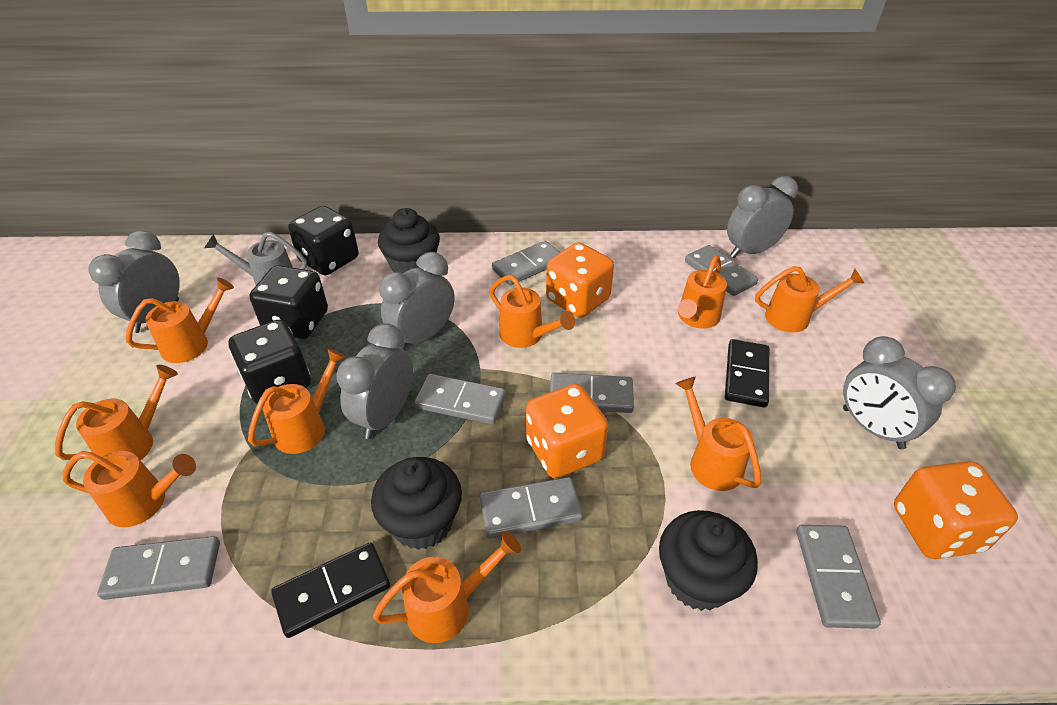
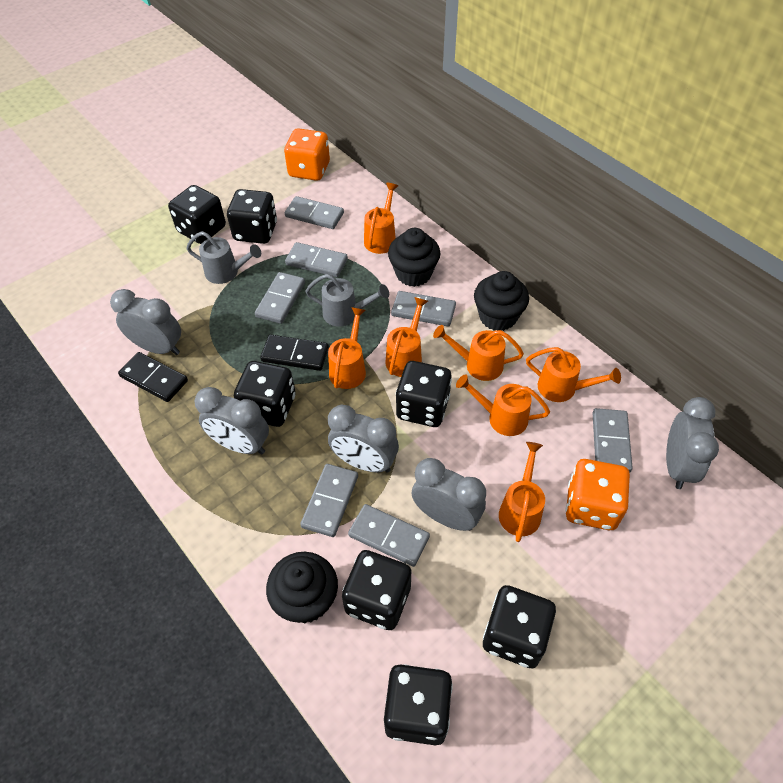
black dice: [229,320,311,404] [250,265,328,339] [288,206,359,275] = 3 -> [168,185,226,244] [227,189,277,244] [234,361,296,427] [342,550,411,630] [384,664,453,745] [396,361,452,427] [483,585,556,668] = 7
grey watering can: [205,232,307,285] = 1 -> [186,231,261,284] [305,274,389,327] = 2
orange dice: [526,383,608,478] [546,242,614,318] [894,461,1018,559] = 3 -> [284,128,330,181] [566,459,630,530] = 2
orange watering can: [55,365,178,461] [62,451,196,527] [126,277,234,363] [248,348,346,454] [372,531,521,643] [489,275,575,348] [676,377,761,491] [678,256,727,329] [755,266,864,333] = 9 -> [328,307,366,389] [364,183,398,254] [385,297,428,377] [433,325,524,381] [456,374,550,436] [499,442,545,542] [526,347,621,402] = 7

